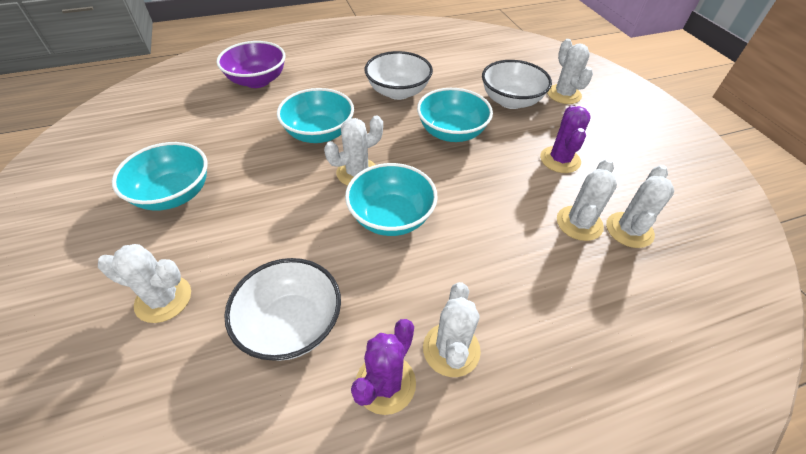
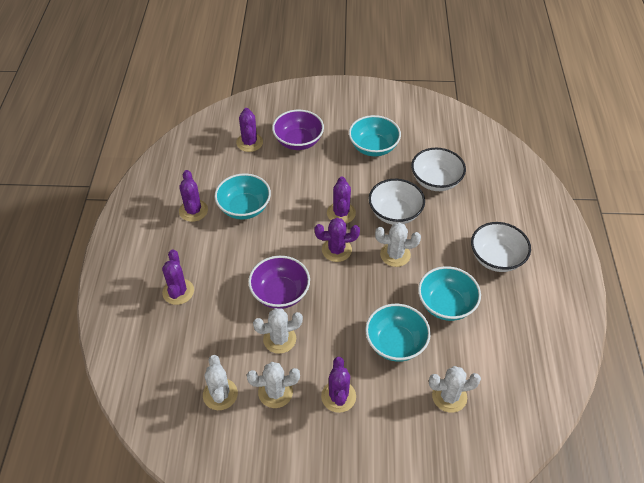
purple bowl: [216,41,286,88] = 1 -> [248,256,310,309] [272,110,324,150] = 2
purple cactus: [351,319,416,415] [540,105,591,173] = 2 -> [162,249,194,305] [179,170,208,222] [236,108,263,152] [315,218,360,262] [321,357,356,413] [327,177,356,223] = 6
white cactus: [98,244,191,323] [324,115,383,186] [423,282,481,377] [547,39,593,104] [557,159,617,241] [606,165,674,248] = 6 -> [203,355,238,410] [247,362,300,408] [253,308,303,354] [375,223,421,267] [429,366,481,413] = 5

